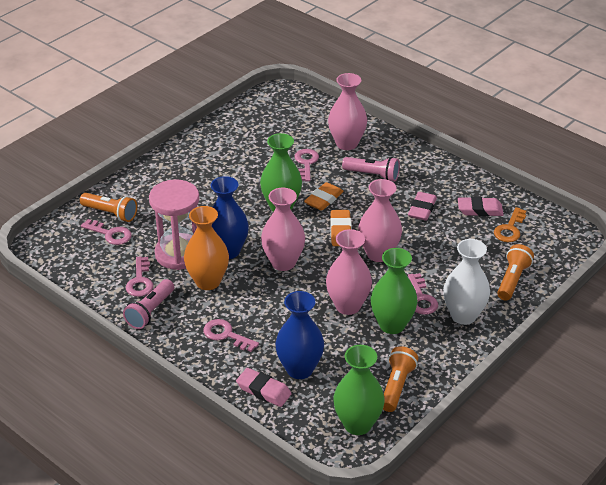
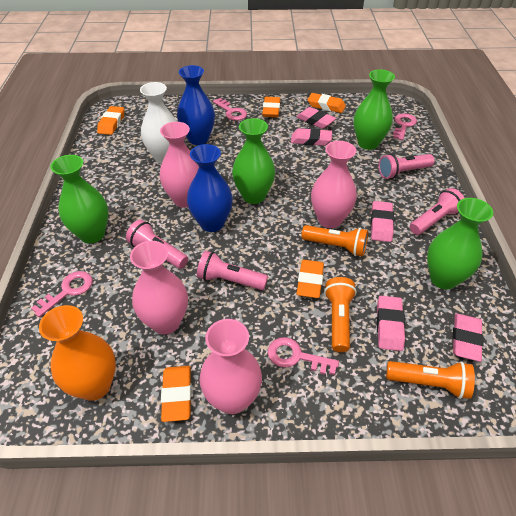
green vase: [260,133,302,212] [333,345,385,435] [370,248,418,334] = 3 -> [50,155,108,243] [232,118,275,204] [354,69,395,150] [427,198,493,289] = 4
orange eraser: [304,182,344,211] [330,210,352,246] = 2 -> [97,106,124,135] [161,366,192,422] [262,97,280,117] [296,260,324,298] [308,93,346,113] = 5
orange key: [494,207,526,242] = 1 -> none = 0
pink eraser: [236,368,292,407] [408,192,437,221] [458,197,503,217] = 3 -> [291,128,332,146] [297,107,336,129] [371,201,394,242] [377,296,405,351] [453,314,483,362] = 5
pink flashlight: [123,279,174,329] [342,157,400,182] = 2 -> [126,219,188,269] [197,251,268,290] [379,154,435,179] [410,188,464,235] = 4
pink hourglass: [149,179,199,270] = 1 -> none = 0
pink key: [81,219,132,245] [126,257,153,297] [203,319,259,352] [295,149,319,181] [408,273,438,315] = 5 -> [31,271,93,317] [213,98,247,121] [268,337,339,375] [393,113,417,140] = 4

